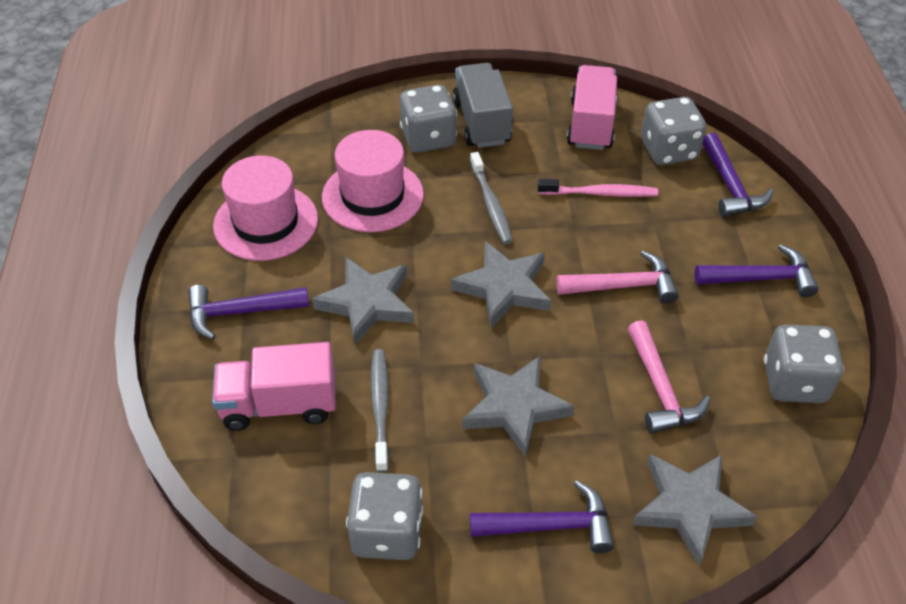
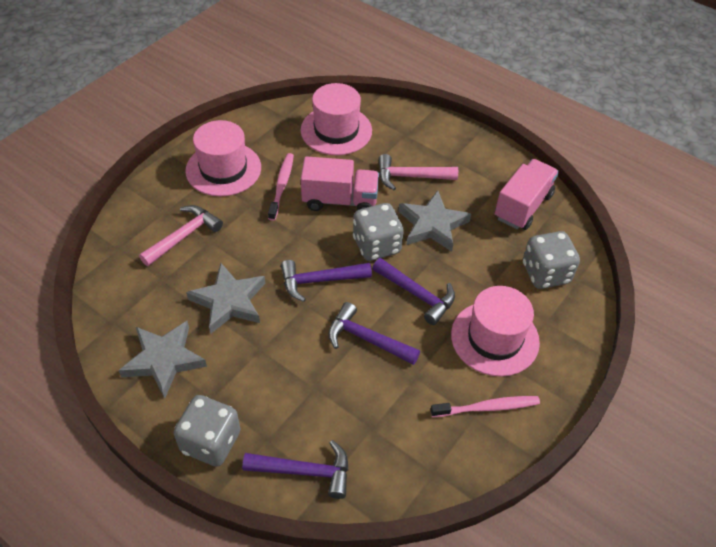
grey dice: [346,472,423,560] [400,85,457,153] [641,97,706,165] [764,324,844,403] = 4 -> [174,395,241,467] [353,203,404,261] [523,231,580,289] = 3
grey star: [312,257,414,345] [451,241,551,328] [462,356,574,457] [632,454,758,566] = 4 -> [118,321,207,398] [186,263,265,334] [398,190,471,252] = 3
grey toothbrush: [371,349,389,472] [470,152,513,244] = 2 -> none = 0
grey truck: [453,63,513,148] = 1 -> none = 0
pink hat: [213,156,318,261] [322,130,424,232] = 2 -> [186,120,261,196] [301,83,372,155] [451,286,540,377] = 3
pink toothbrush: [538,179,658,197] = 1 -> [268,153,294,221] [430,396,540,417] = 2

